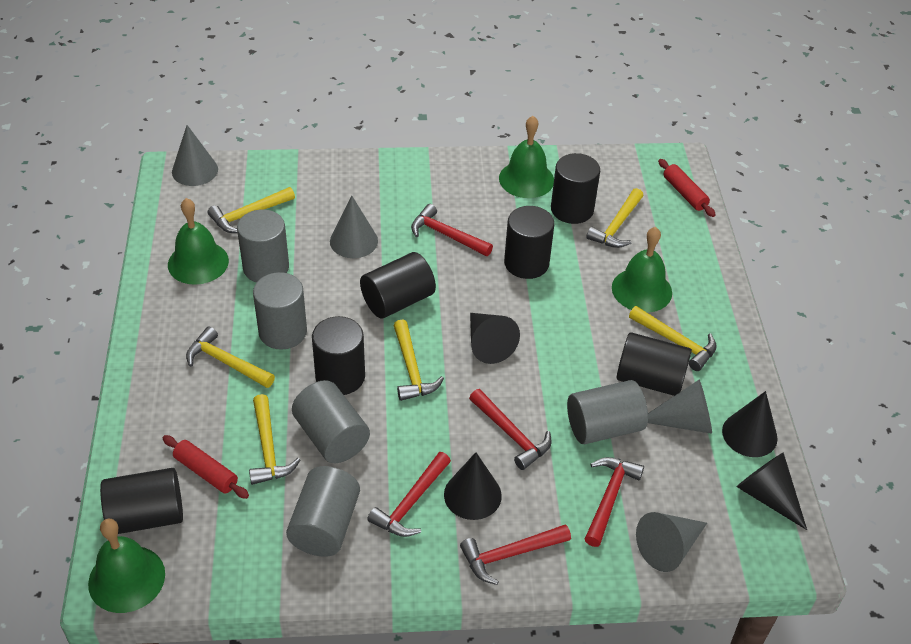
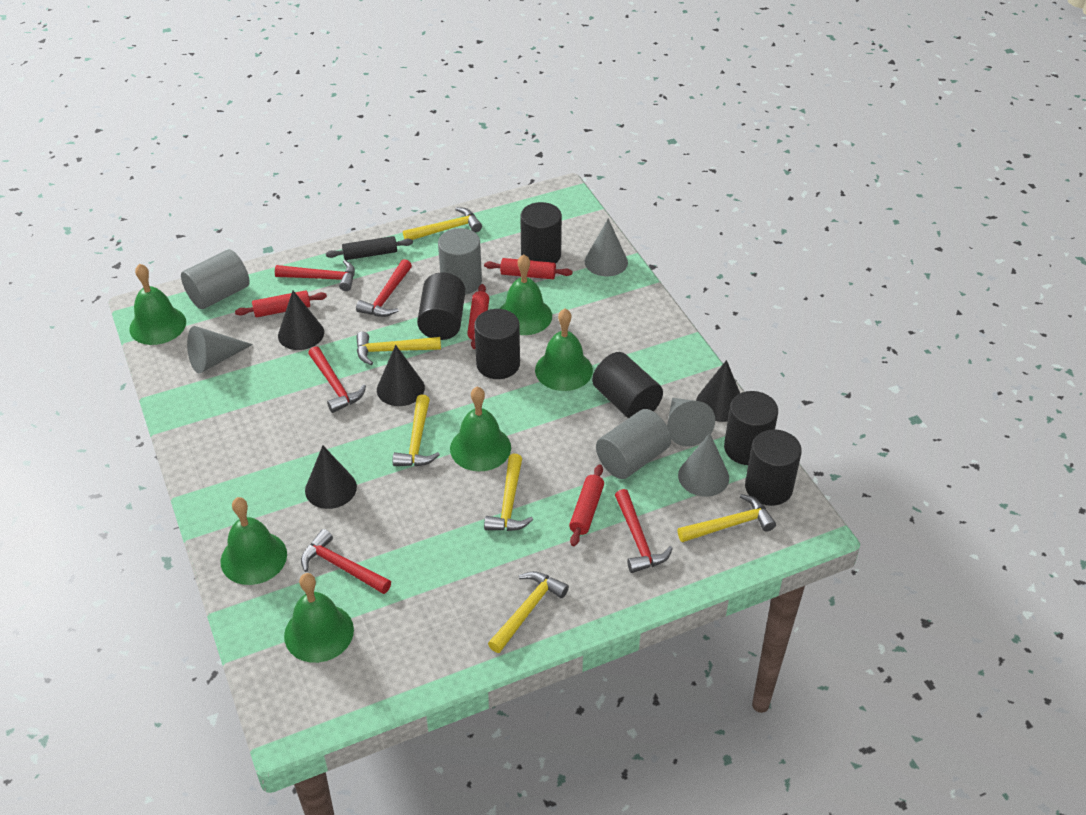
black rolling pin: none = 0 -> [326,236,413,260] = 1
green bell: [88,518,165,613] [168,198,229,285] [499,116,554,198] [612,227,672,313] = 4 -> [129,264,186,345] [221,497,287,585] [284,573,354,663] [450,387,511,471] [500,254,552,335] [535,309,593,391] = 6
grey cylinder: [237,210,289,283] [253,272,307,350] [286,466,360,557] [292,380,370,463] [567,380,648,444] = 5 -> [181,249,250,309] [438,228,482,295] [596,409,671,479] = 3
red rolling pin: [163,435,249,499] [658,159,716,217] = 2 -> [235,290,327,317] [467,284,489,349] [484,258,572,279] [569,464,604,546] = 4

